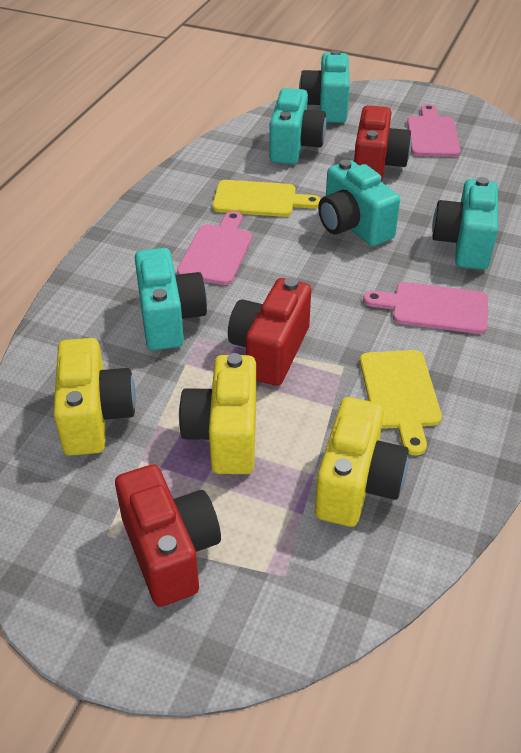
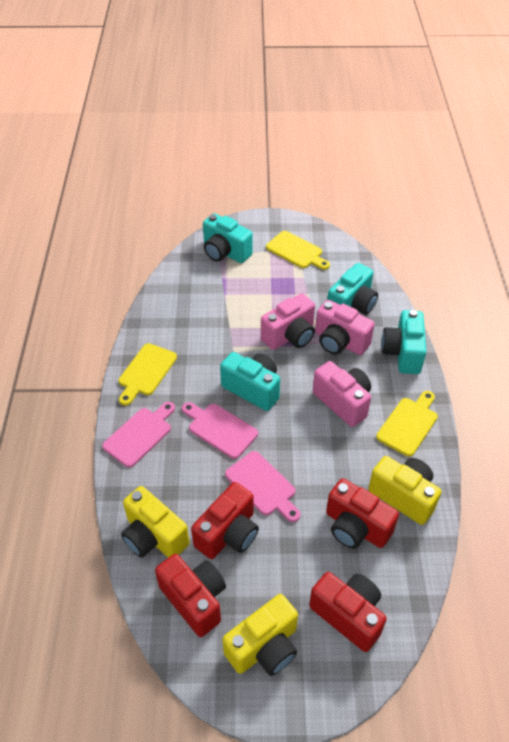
pink camera: none = 0 -> [261,293,315,350] [313,361,371,427] [315,300,375,355] = 3
red camera: [115,464,221,607] [228,278,311,386] [354,105,411,182] = 3 -> [155,554,226,637] [191,482,259,559] [309,572,387,652] [326,478,399,549] = 4
turquoise camera: [135,248,207,350] [269,88,326,164] [299,50,350,123] [318,160,400,246] [432,177,498,270] = 5 -> [203,213,253,263] [220,352,280,411] [327,263,378,315] [381,310,426,374] = 4
yellow cutting board: [212,180,321,217] [360,350,442,455] = 2 -> [118,343,177,406] [266,231,330,270] [376,391,438,457] = 3

